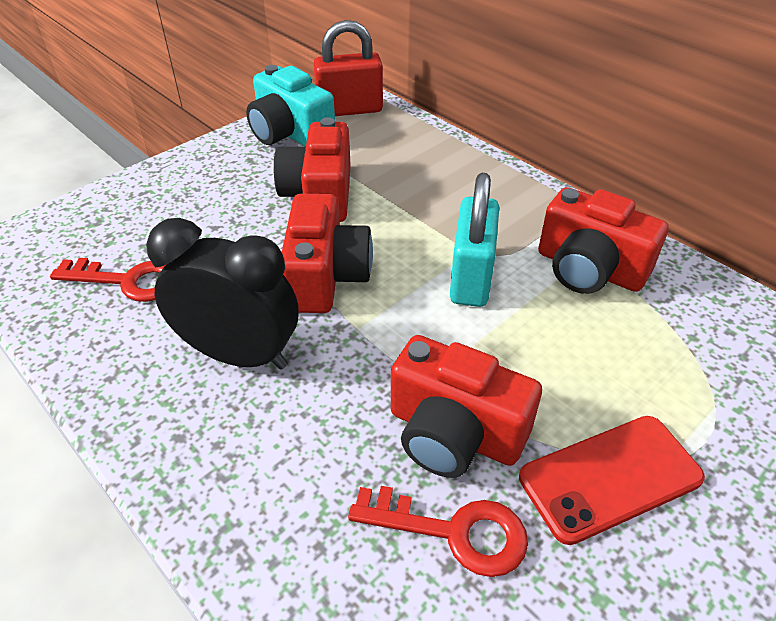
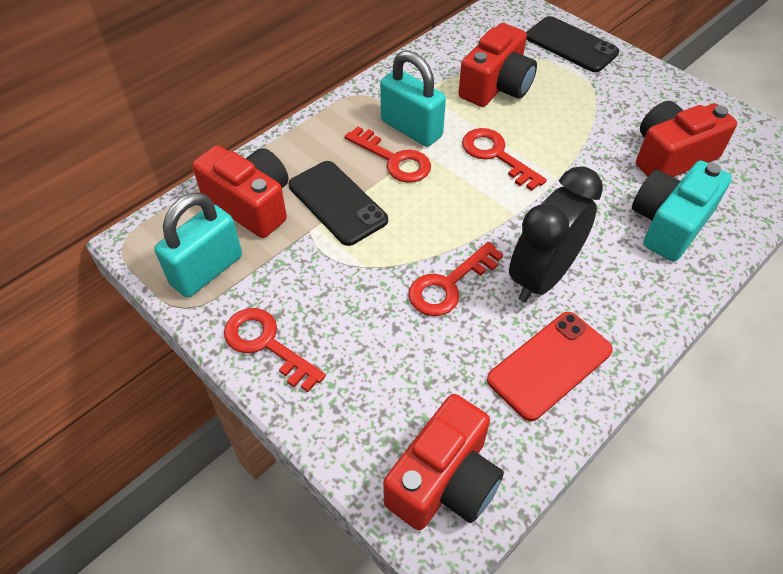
black phone: none = 0 -> [289,161,388,246] [526,16,619,72] = 2
red key: [50,258,166,302] [348,486,528,577] = 2 -> [224,308,326,392] [344,126,431,183] [408,242,503,316] [462,128,547,191] = 4
red padlock: [313,20,383,116] = 1 -> none = 0
turquoise padlock: [450,173,499,307] = 1 -> [154,193,242,298] [380,50,446,147] = 2

